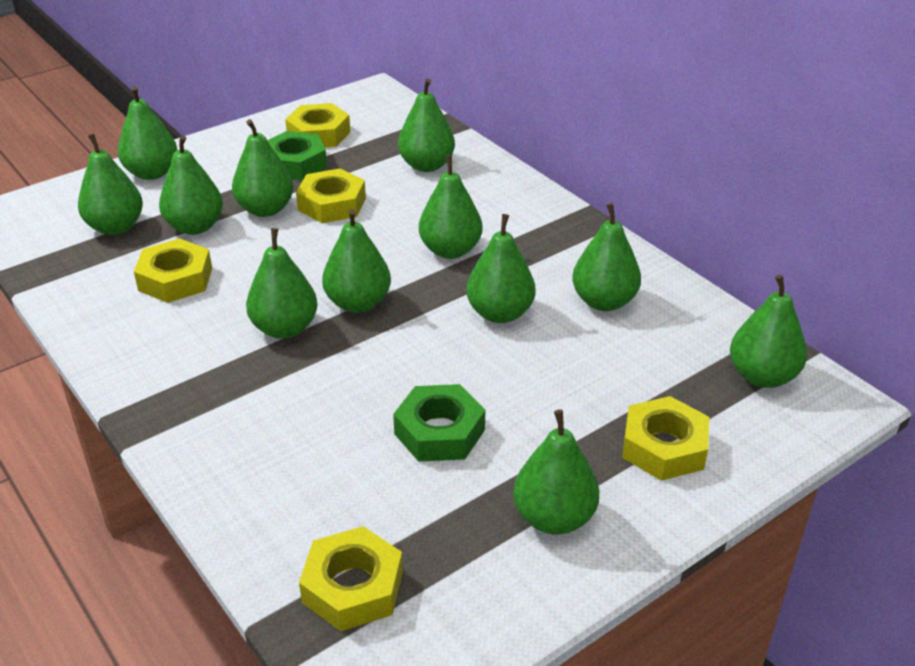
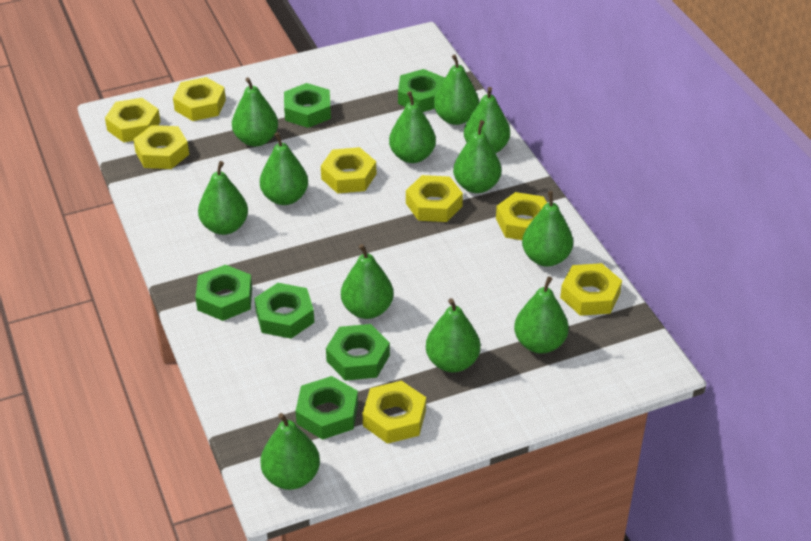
green nut: [267,131,327,180] [393,384,485,462] = 2 -> [195,265,252,321] [254,283,314,339] [284,83,331,128] [296,376,358,440] [326,324,390,381] [398,69,445,112] = 6
yellow nut: [134,238,212,303] [285,103,350,148] [296,168,366,223] [299,526,403,631] [622,396,709,481] = 5 -> [105,98,160,142] [133,125,189,169] [173,77,226,121] [321,147,376,194] [363,381,426,444] [406,175,463,222] [496,192,547,240] [560,263,622,316] = 8

